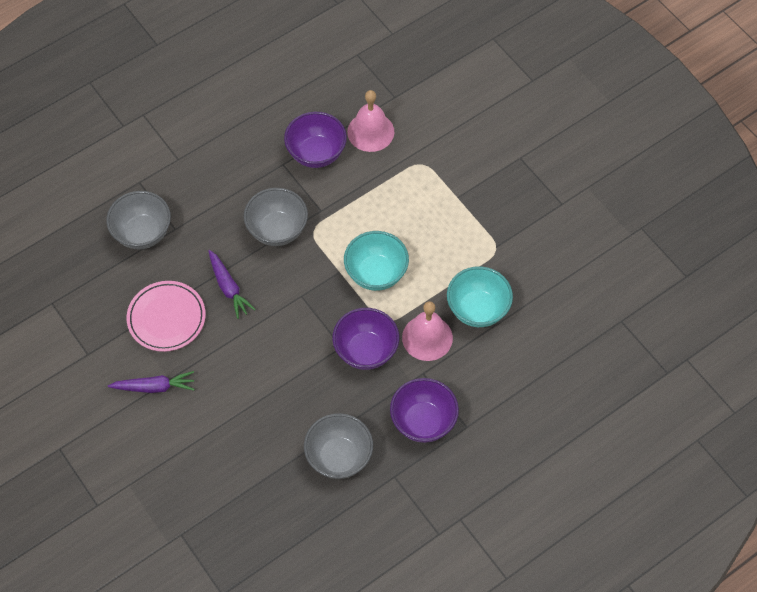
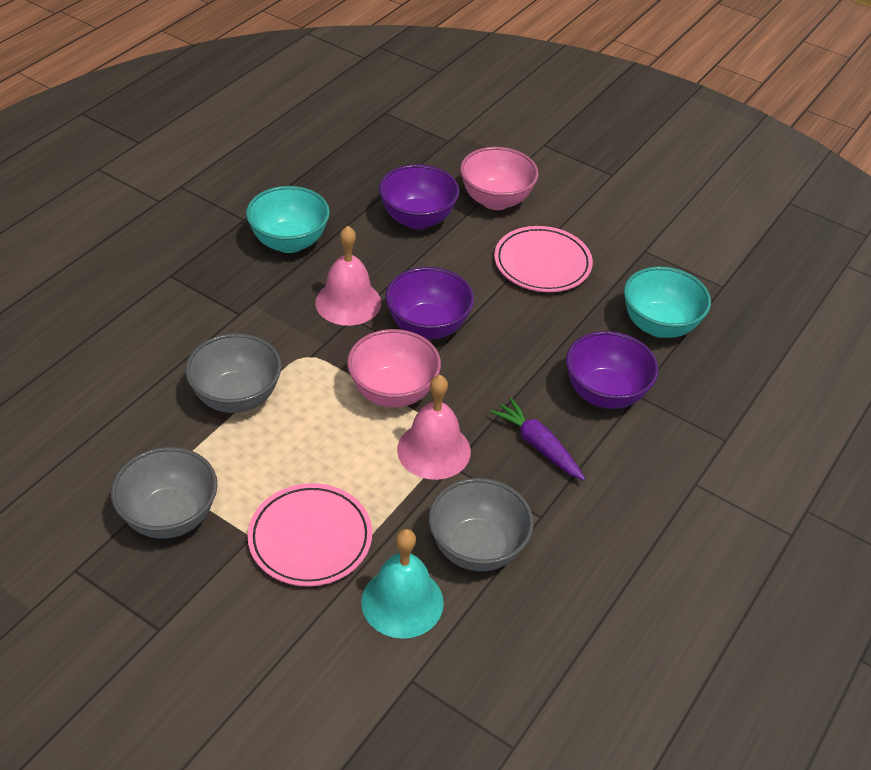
pink bowl: none = 0 -> [347,329,441,408] [460,147,539,210] = 2
pink plate: [127,281,206,352] = 1 -> [247,483,372,586] [494,226,593,292] = 2
purple carrot: [108,371,195,393] [208,250,256,319] = 2 -> [490,398,585,480] = 1
turquoise bell: none = 0 -> [361,529,444,639] = 1

